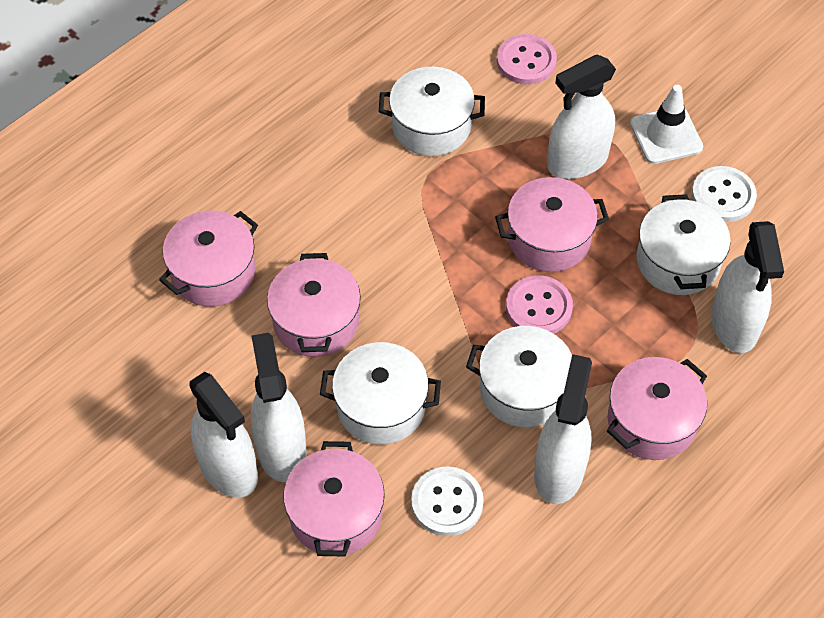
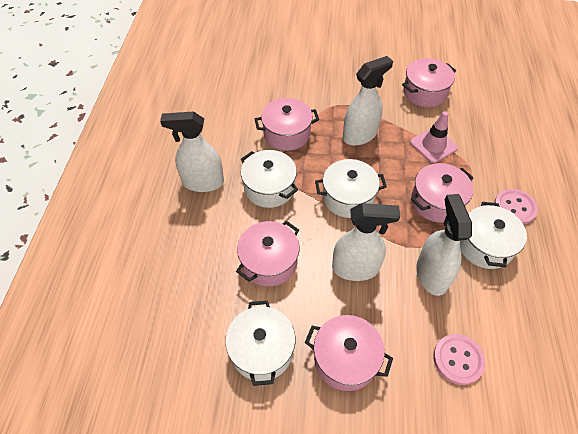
pink traffic cone: none = 0 -> [410,111,458,163] = 1
white button: [411,466,484,536] [692,166,757,222] = 2 -> none = 0
white spray bottle: [189,372,258,498] [251,333,307,482] [534,354,592,504] [547,55,616,179] [711,221,784,353] = 5 -> [160,111,224,192] [332,203,400,281] [343,56,393,146] [416,194,472,296] = 4
white traffic cone: [630,85,703,164] = 1 -> none = 0

